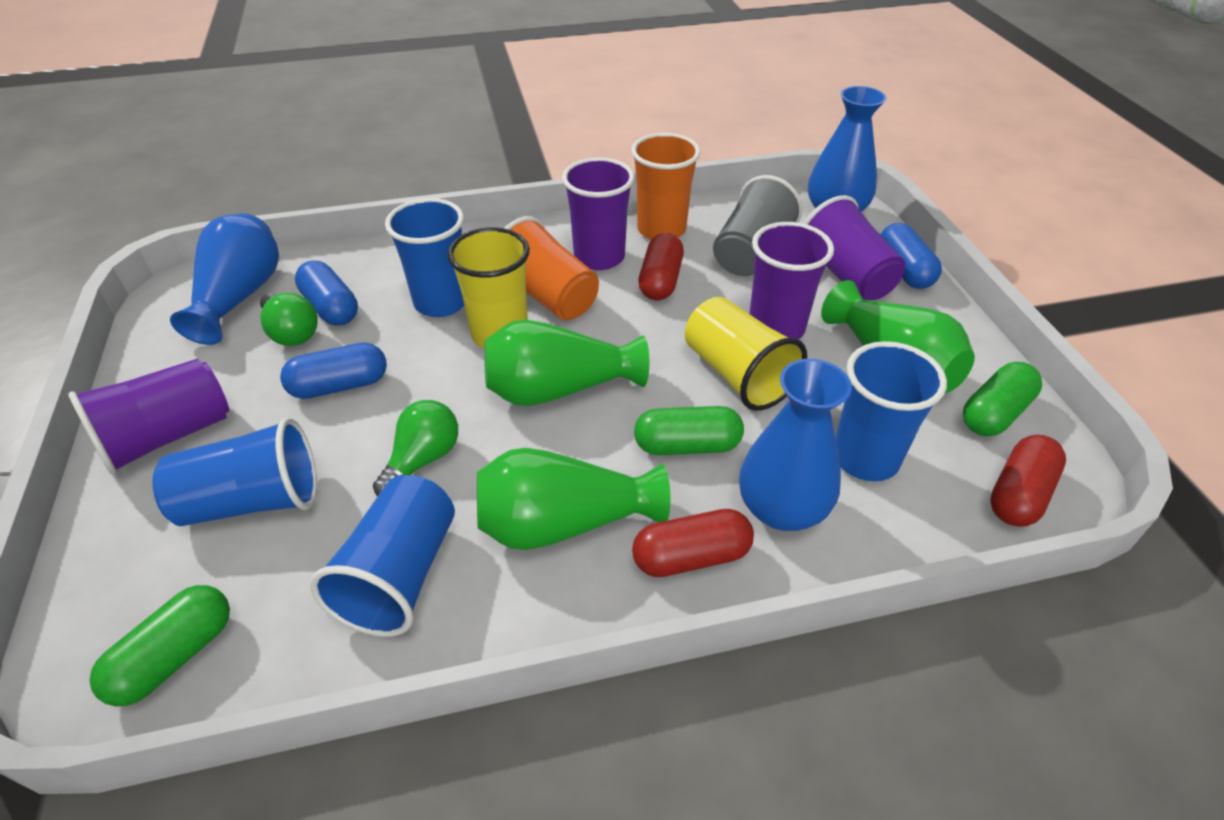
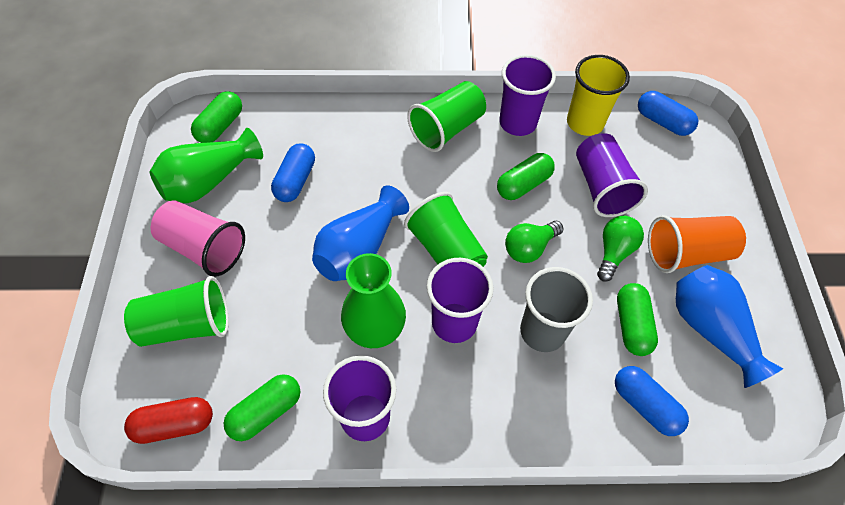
blue cup: [152,418,317,526] [310,475,455,637] [385,198,464,317] [835,341,947,481] = 4 -> none = 0
blue vase: [170,213,279,345] [739,359,852,531] [808,86,887,212] = 3 -> [312,185,409,281] [676,265,783,388] = 2
green capsule: [89,585,230,707] [634,406,744,455] [963,362,1042,436] = 3 -> [191,91,242,143] [223,374,301,441] [497,153,555,200] [617,283,658,356] = 4
green cup: none = 0 -> [124,276,229,347] [404,192,488,267] [407,81,486,152] = 3
green vase: [477,448,671,550] [484,320,649,406] [821,280,975,393] = 3 -> [149,128,263,203] [341,253,406,348] = 2
orange cup: [505,216,599,320] [631,133,700,240] = 2 -> [648,215,746,273] = 1
pink cup: none = 0 -> [151,200,245,277] = 1
red capsule: [632,509,754,577] [638,233,684,300] [990,435,1066,527] = 3 -> [124,397,213,444] = 1
yellow cup: [447,227,530,348] [685,297,807,411] = 2 -> [567,55,630,136] = 1

